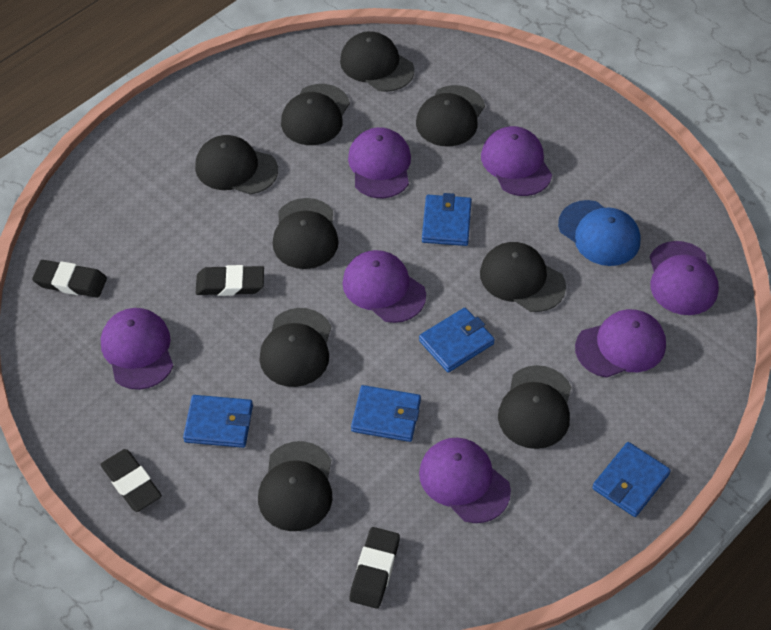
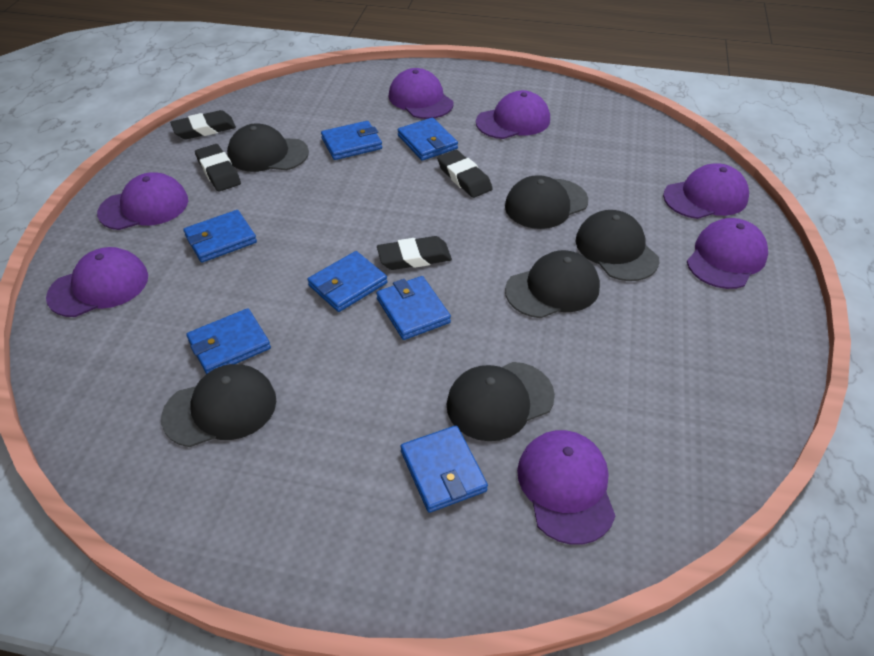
black cap: [195,135,278,195] [258,441,332,531] [259,308,331,387] [272,198,339,269] [281,84,350,145] [340,31,414,92] [416,85,485,147] [480,242,566,312] [498,365,571,449] = 9 -> [161,364,276,447] [227,123,309,172] [446,362,555,441] [505,175,588,229] [505,250,600,318] [576,210,659,281] = 6
blue cap: [558,200,640,266] = 1 -> none = 0
blue wallet: [183,395,253,448] [351,385,421,442] [419,308,495,373] [422,193,472,246] [592,442,671,517] = 5 -> [183,210,257,262] [187,308,271,374] [308,251,387,312] [321,121,382,160] [376,276,451,340] [398,117,458,161] [401,426,488,513] = 7

